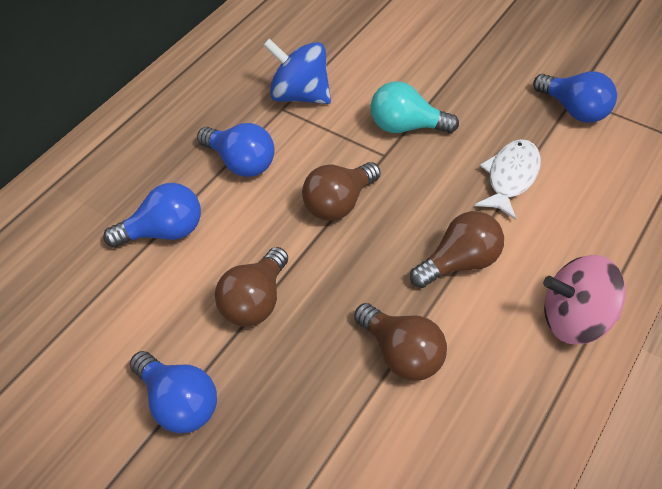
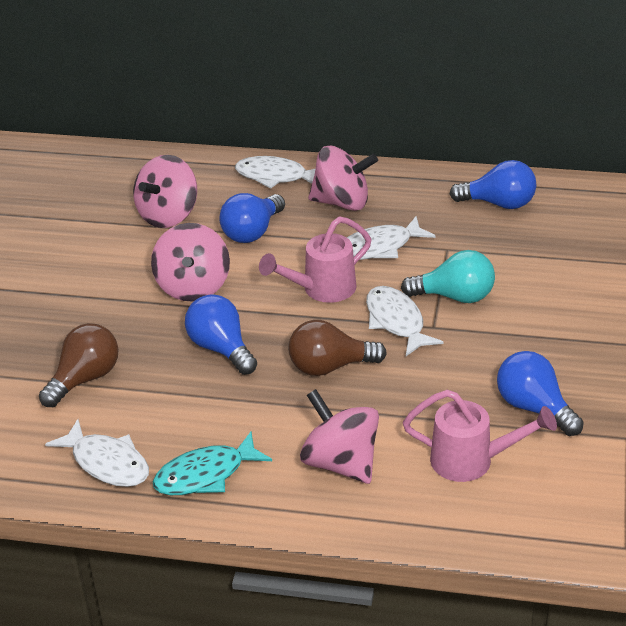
blue spinning top: [263,38,331,104] = 1 -> none = 0
brown light bulb: [215,247,288,327] [302,162,381,221] [354,303,447,381] [410,211,504,288] = 4 -> [39,323,118,407] [288,320,387,376] = 2
pink spinning top: [543,255,626,345] = 1 -> [133,155,197,228] [151,223,230,301] [300,389,379,484] [308,146,378,211] = 4
pink watering can: none = 0 -> [259,216,372,303] [403,389,557,482] = 2
turquoise fish: none = 0 -> [153,432,272,495] = 1
white fish: [475,139,541,220] = 1 -> [45,419,149,487] [235,156,316,189] [347,216,436,260] [366,286,444,356] = 4

